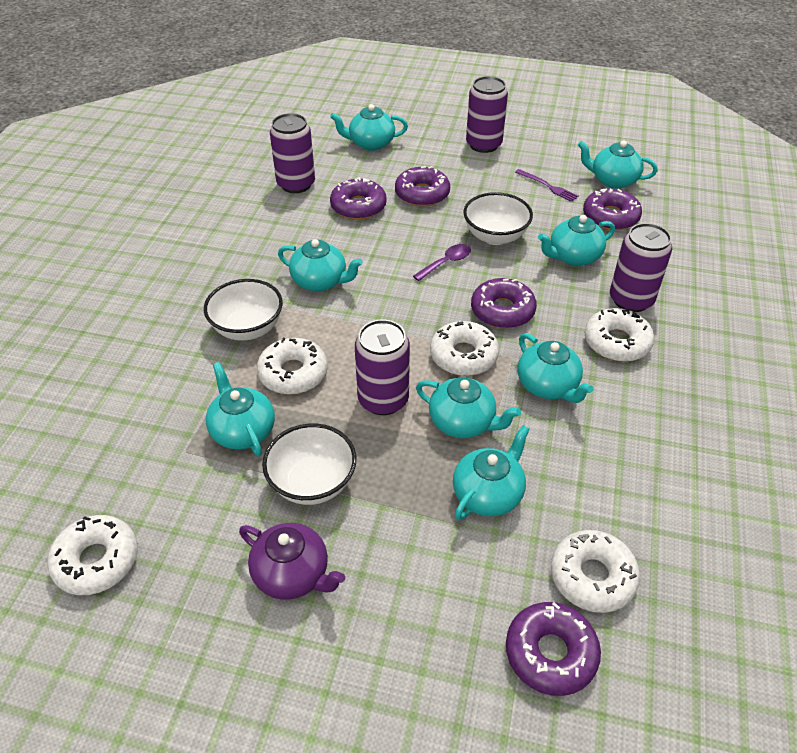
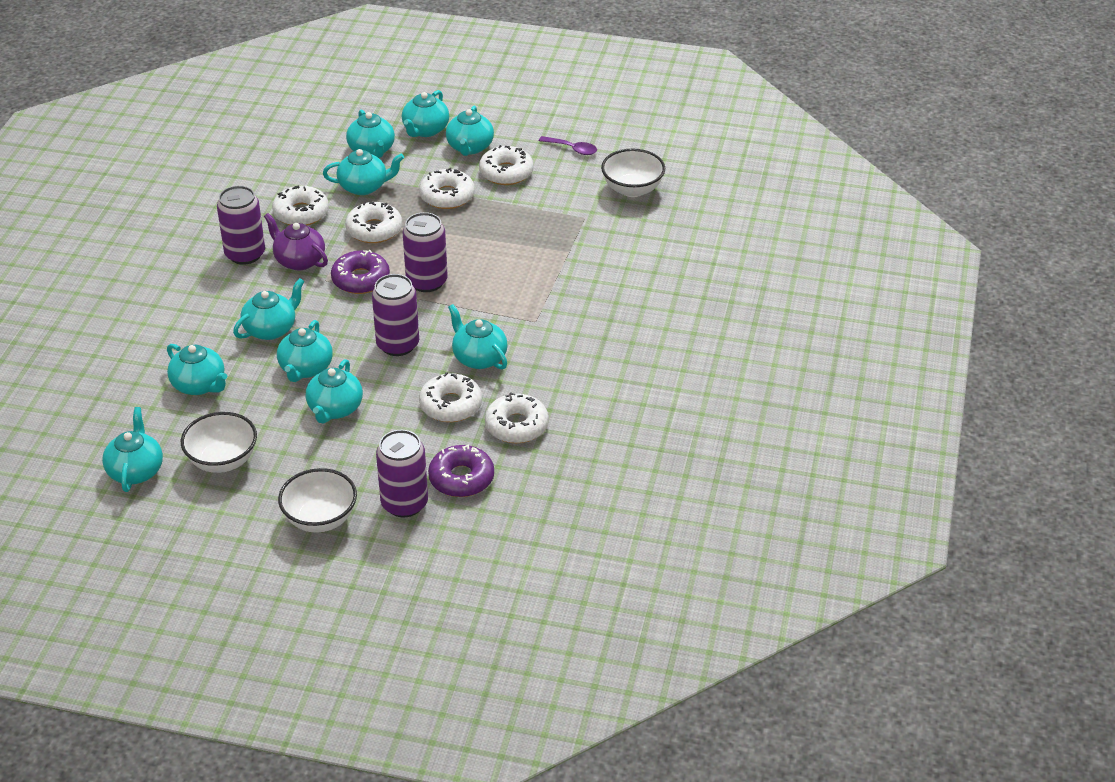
purple donut: [330,177,387,220] [395,166,450,207] [471,278,537,328] [506,602,601,696] [583,188,642,230] = 5 -> [331,250,390,294] [428,445,494,497] = 2
purple fork: [515,169,579,202] = 1 -> none = 0
turquoise teapot: [206,362,275,456] [278,239,363,291] [330,104,408,151] [416,377,521,438] [453,425,530,520] [518,333,593,403] [538,215,615,266] [578,141,657,189] = 8 -> [102,407,163,492] [167,344,227,395] [233,278,305,340] [277,320,333,382] [306,359,363,424] [323,149,404,195] [346,109,395,158] [402,90,449,137] [446,106,494,156] [448,304,508,369] = 10
white donut: [47,515,138,595] [257,338,328,395] [430,321,499,376] [551,530,640,613] [585,308,654,362] = 5 -> [272,185,329,226] [345,202,402,243] [419,168,475,209] [419,372,482,422] [479,145,534,185] [485,392,549,443] = 6

